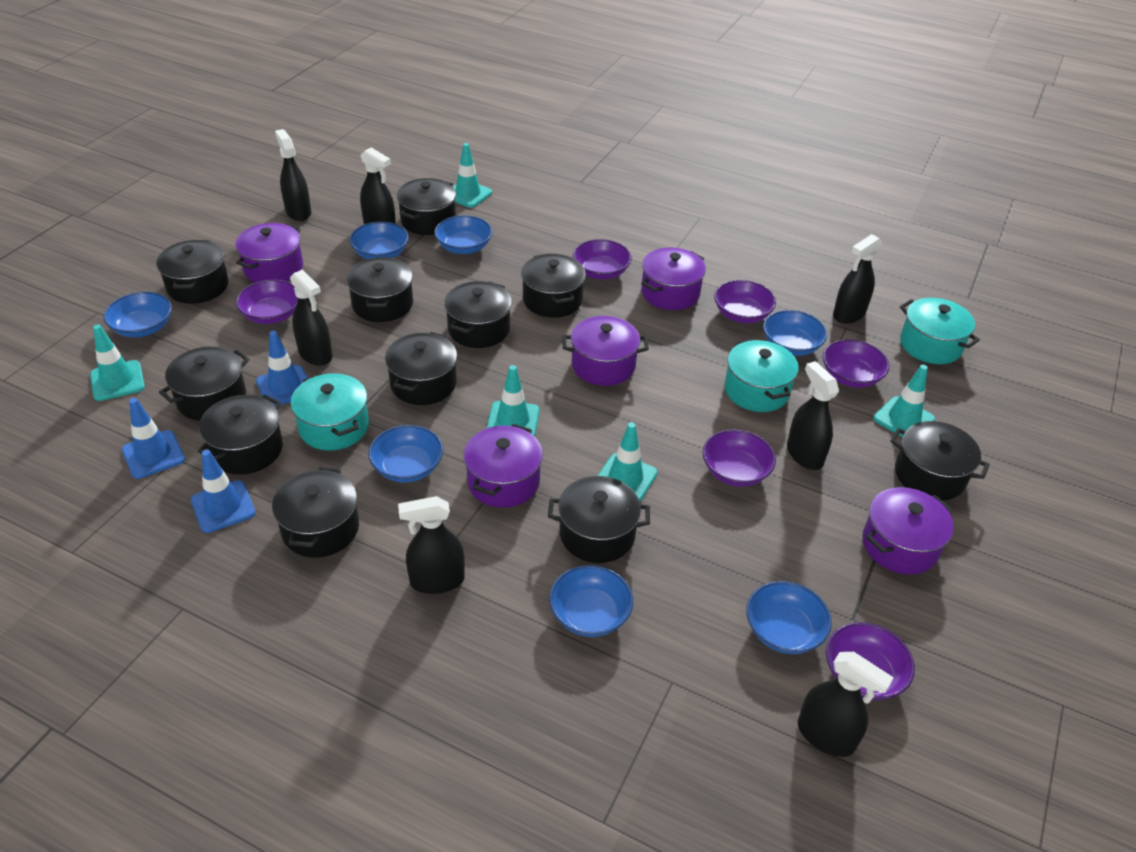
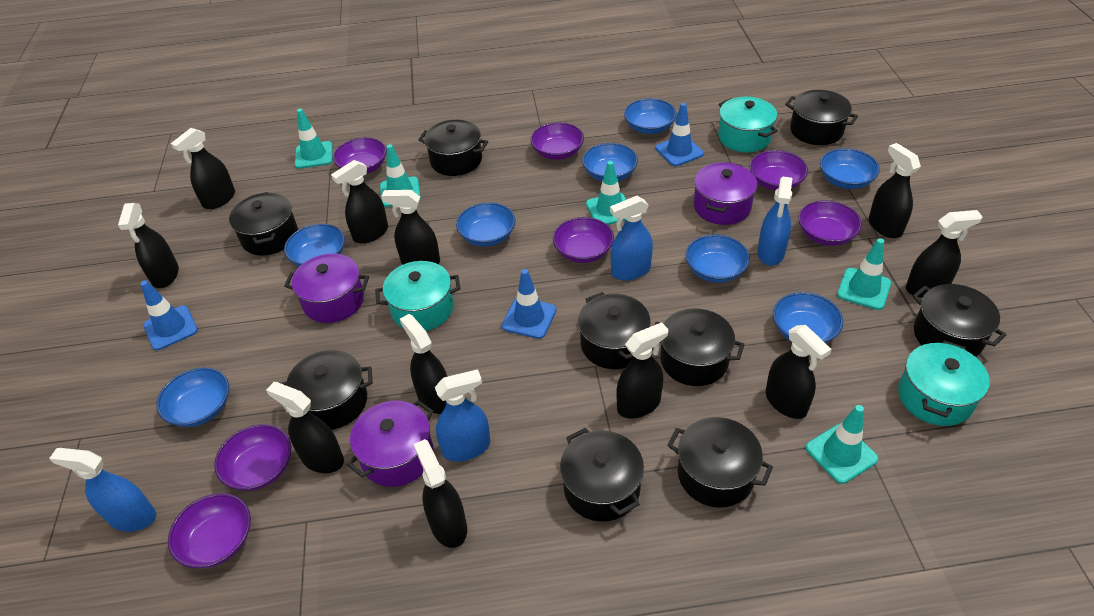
black pot: [156,240,229,304] [159,346,249,421] [198,395,283,475] [272,467,359,558] [346,257,413,322] [385,332,457,405] [397,178,456,235] [444,281,512,348] [521,253,586,318] [548,476,650,563] [891,421,990,501] = 11 -> [229,192,298,256] [281,350,373,430] [418,120,488,176] [560,428,644,522] [578,292,651,369] [655,308,744,386] [668,417,773,507] [785,90,858,145] [912,284,1006,356] = 9
black spray bottle: [275,129,311,221] [290,269,333,366] [360,148,396,224] [398,496,465,594] [787,361,839,470] [798,652,894,757] [833,234,883,324] = 7 -> [118,203,179,288] [171,128,235,209] [266,382,344,473] [331,160,388,244] [381,190,440,264] [400,314,448,414] [414,439,467,548] [616,322,669,419] [766,325,832,419] [869,143,921,238] [906,210,983,298] = 11
blue bowl: [103,292,172,338] [349,221,409,259] [368,425,443,482] [434,215,493,254] [549,565,633,637] [746,581,832,654] [763,310,827,356] = 7 -> [156,367,229,427] [284,224,345,266] [456,202,516,247] [582,143,638,181] [624,98,677,134] [685,235,750,283] [773,292,843,343] [820,148,880,189] = 8
blue spray bottle: none = 0 -> [49,448,156,532] [435,369,490,462] [610,196,653,281] [757,177,792,266] = 4
purple bowl: [236,279,298,324] [573,239,632,279] [702,430,776,487] [714,280,776,323] [823,339,889,388] [826,622,915,700] = 6 -> [168,493,251,568] [214,424,291,491] [333,137,387,174] [530,122,584,160] [553,217,614,263] [749,150,808,191] [798,200,862,246] = 7
purple pot: [235,223,303,283] [464,424,543,508] [562,316,649,386] [641,247,706,310] [862,487,954,575] = 5 -> [284,254,369,323] [347,400,434,487] [694,162,757,225] = 3

